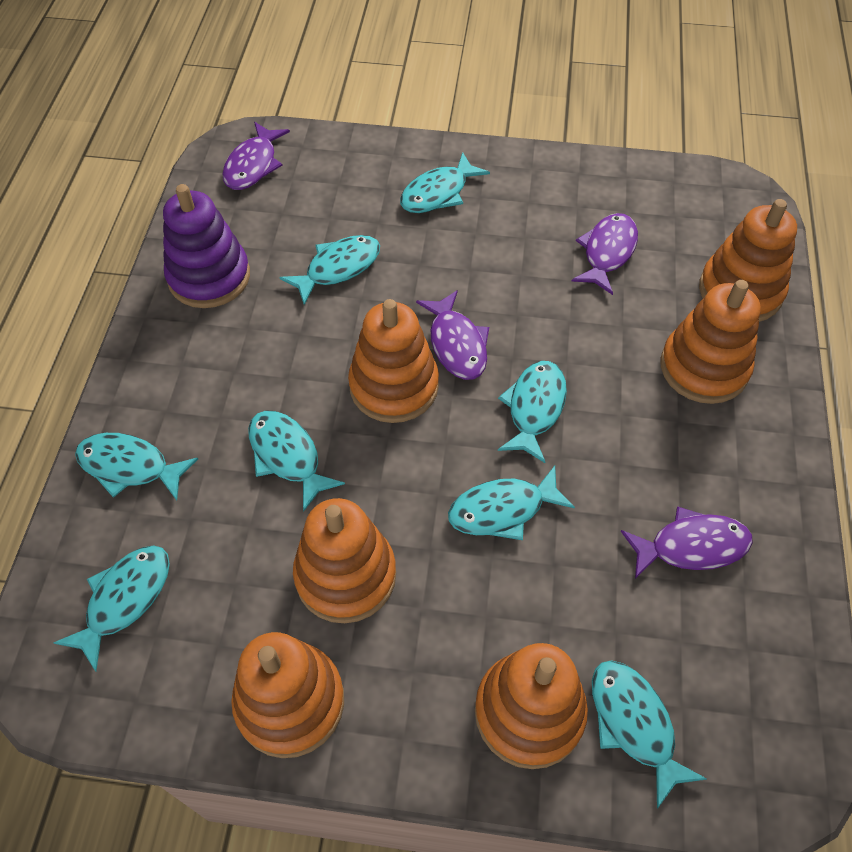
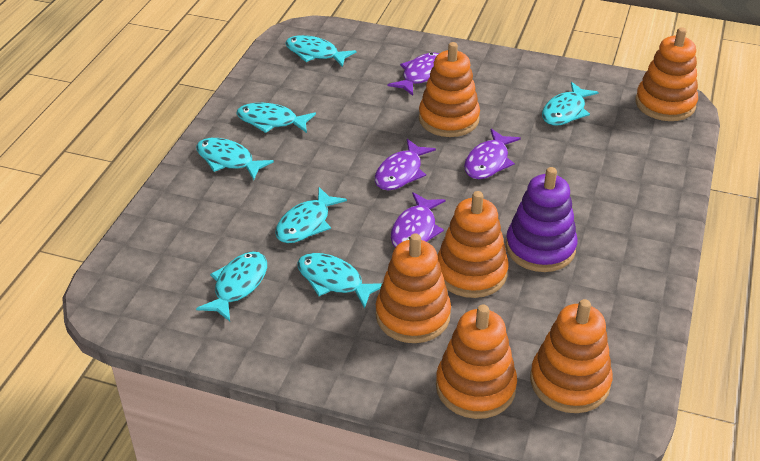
turquoise fish: [54,545,170,671] [75,433,198,500] [248,411,345,512] [279,235,380,305] [400,152,490,213] [448,466,575,540] [498,361,567,463] [592,660,707,809] = 8 -> [196,138,274,180] [196,251,267,321] [237,103,316,133] [275,187,347,243] [285,35,356,67] [297,253,382,309] [542,82,599,126] = 7

